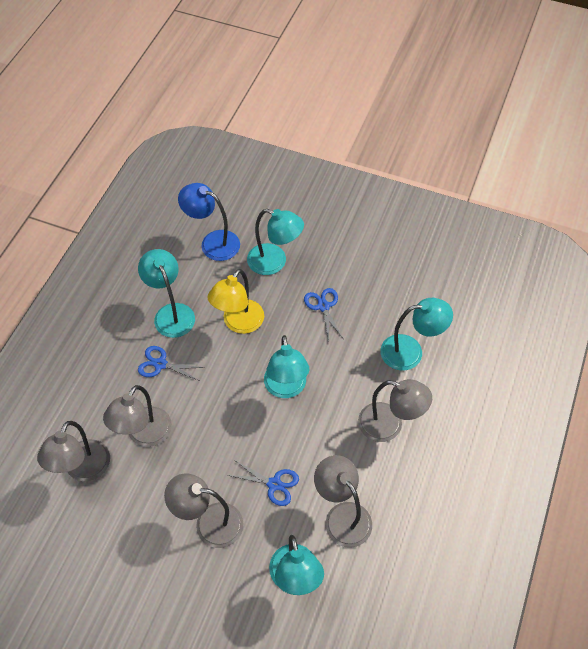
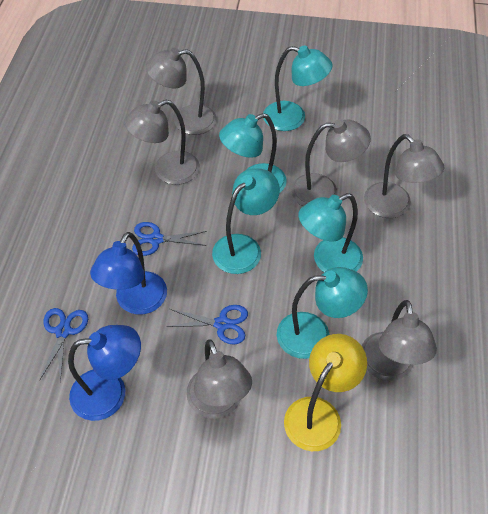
blue lamp: [178,183,240,261] = 1 -> [68,325,141,421] [90,232,167,315] = 2
grey lamp: [37,421,110,481] [103,385,172,447] [164,474,243,548] [314,455,372,548] [358,379,432,442] = 5 -> [124,100,200,185] [145,48,217,135] [186,339,252,419] [291,119,371,206] [362,300,437,381] [364,134,444,218] = 6

